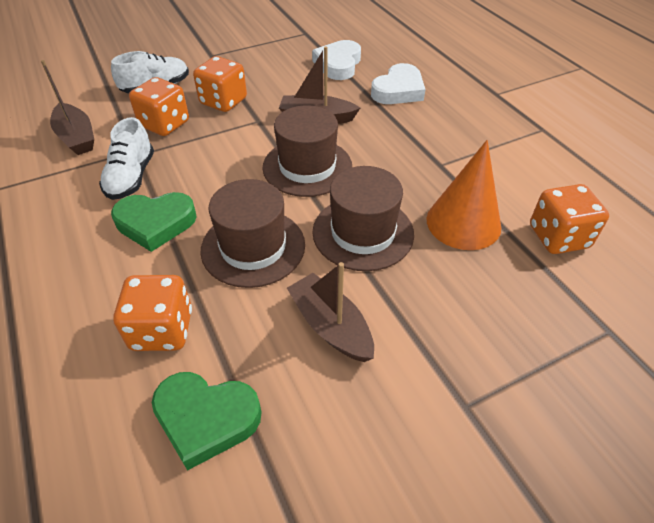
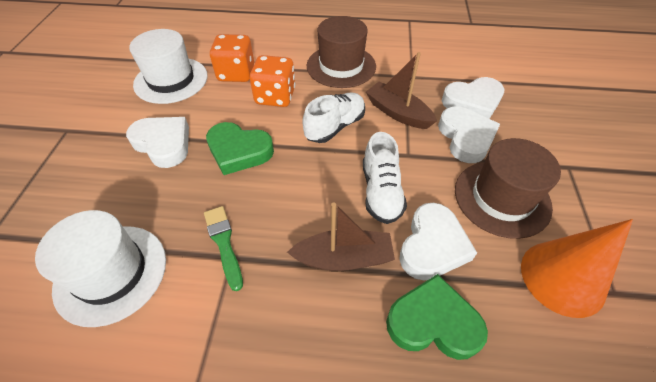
brown boat: [41,60,94,155] [279,46,360,124] [287,262,374,362] = 3 -> [287,202,395,271] [366,52,437,129] = 2
brown hat: [201,179,305,288] [262,105,352,197] [312,166,414,271] = 3 -> [307,16,376,88] [455,138,561,239] = 2
green brush: none = 0 -> [204,206,243,291] = 1
orange dice: [113,275,192,351] [129,77,189,136] [193,56,247,112] [530,184,609,254] = 4 -> [210,34,254,82] [250,55,295,107] = 2
white hat: none = 0 -> [35,210,166,327] [129,29,208,104] = 2
white heart: [312,40,361,80] [371,63,426,104] = 2 -> [126,117,189,168] [399,203,477,281] [438,106,500,163] [442,77,505,119] = 4

